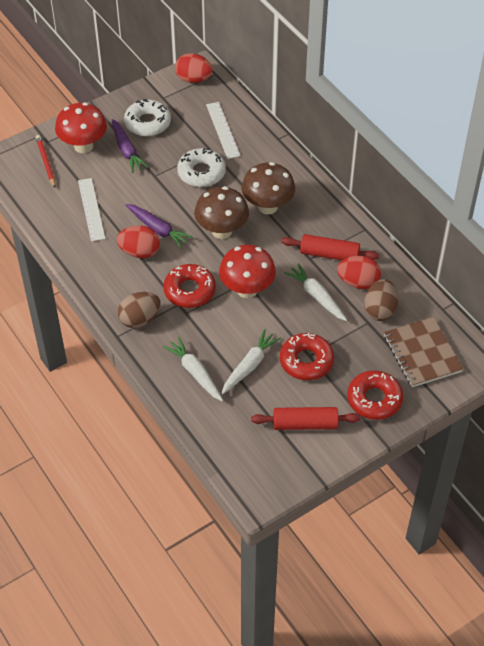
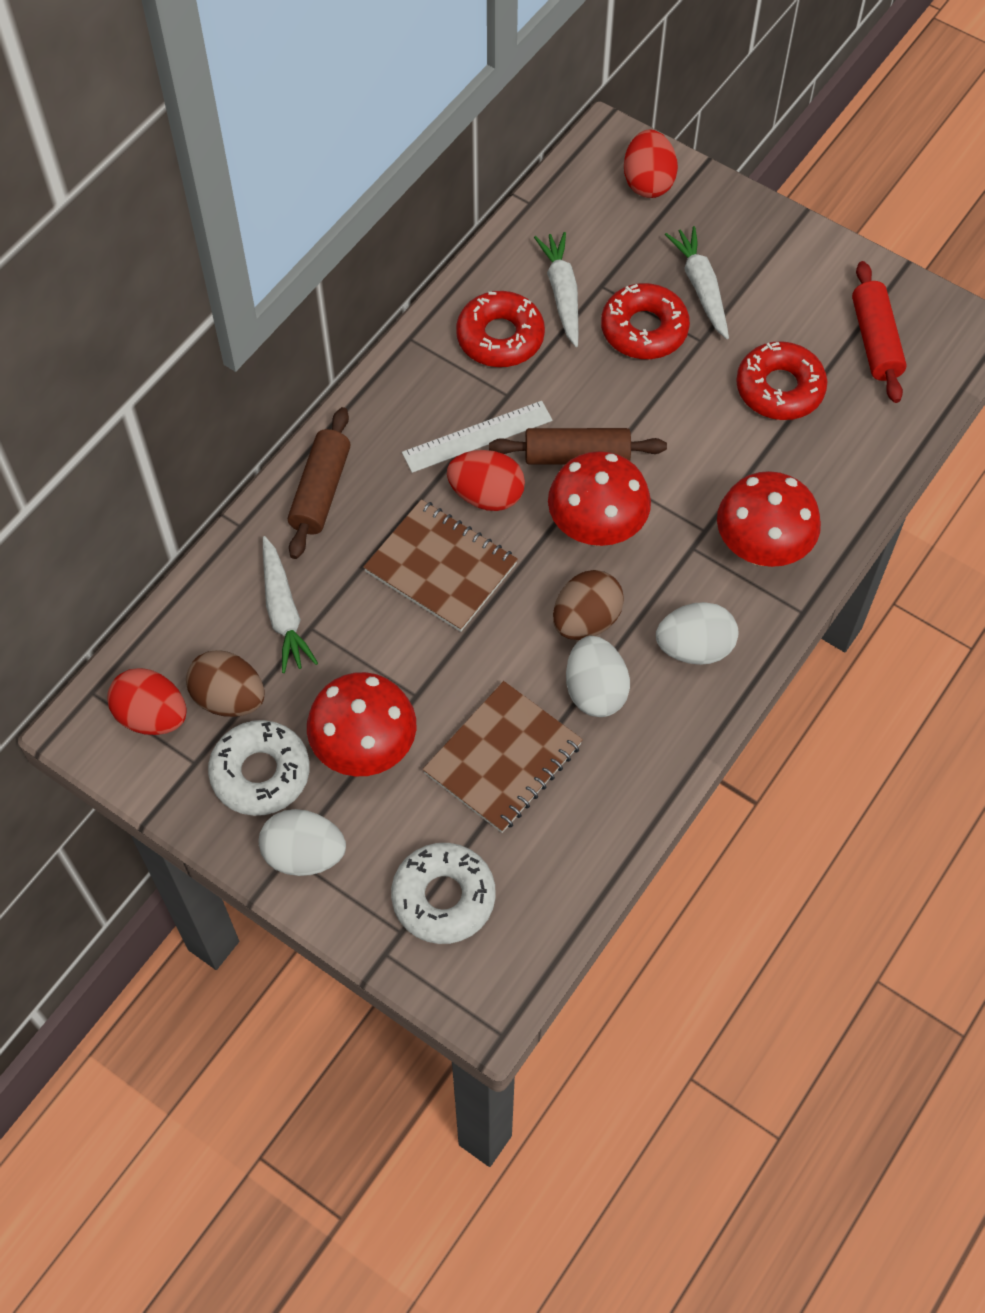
brown mushroom: [194,186,249,239] [242,162,295,214] = 2 -> none = 0
brown notebook: [384,317,463,387] = 1 -> [363,499,518,632] [423,681,583,833] = 2
brown rolling pin: none = 0 -> [288,407,350,559] [489,428,667,465] = 2
purple carrot: [112,119,149,173] [125,204,193,249] = 2 -> none = 0
red mushroom: [55,102,107,153] [219,245,276,298] = 2 -> [307,672,416,776] [548,451,651,546] [717,471,821,567] = 3
red pencil: [36,135,55,188] = 1 -> none = 0
red rolling pin: [251,407,360,430] [281,234,379,260] = 2 -> [852,261,907,403] = 1
white egg: none = 0 -> [259,809,346,876] [566,636,630,717] [656,602,738,665] = 3
white ruler: [78,178,106,242] [206,102,241,159] = 2 -> [402,401,553,473] = 1

